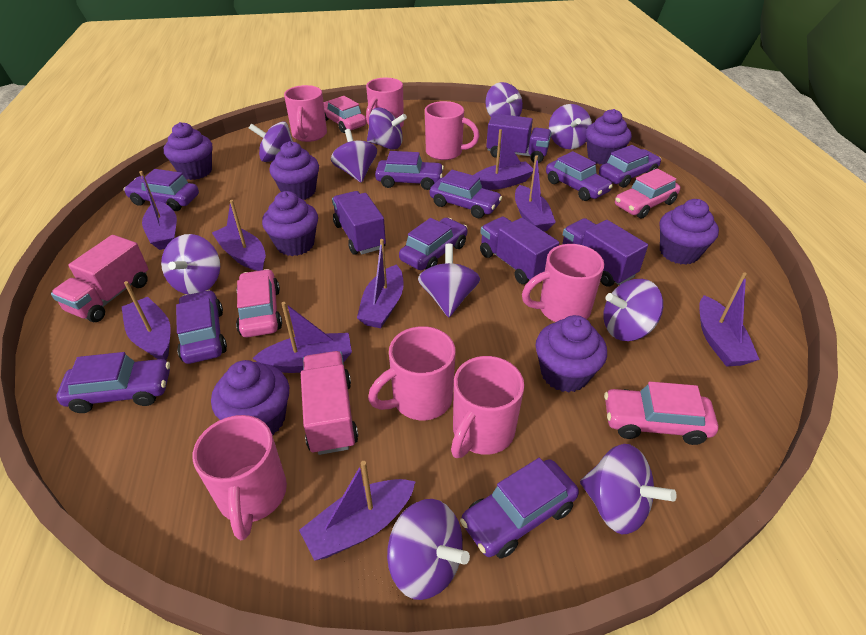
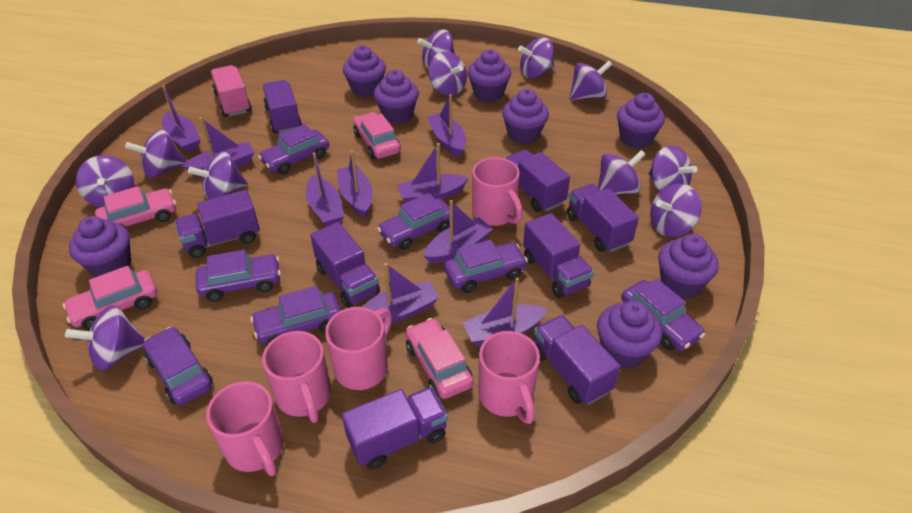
pink mug: [193,415,287,540] [284,85,327,142] [366,78,404,128] [368,326,456,420] [425,101,479,160] [451,356,524,458] [522,244,604,322] = 7 -> [206,381,284,476] [262,331,331,423] [325,307,392,390] [472,157,523,226] [478,331,540,424] = 5
pink truck: [51,235,148,322] [301,351,358,455] = 2 -> [211,65,252,117] = 1
purple car: [57,352,170,413] [124,169,199,211] [176,290,227,364] [375,151,444,190] [399,218,467,270] [430,170,502,218] [460,458,579,559] [546,151,613,201] [599,145,661,188] = 9 -> [143,327,213,405] [196,250,281,302] [250,286,341,344] [258,124,329,175] [377,193,450,250] [444,240,528,293] [621,279,705,351] = 7
purple cupcake: [164,122,212,180] [211,360,289,435] [262,191,318,256] [269,141,319,200] [535,315,607,393] [586,109,632,165] [660,199,719,265] = 7 -> [69,216,131,277] [343,45,386,98] [374,70,419,124] [468,49,511,102] [502,89,549,144] [597,301,662,369] [617,93,665,148] [658,234,719,298] = 8
purple spinning top: [161,234,220,295] [249,121,293,162] [331,129,377,183] [367,107,407,150] [387,499,470,600] [418,244,480,317] [485,82,523,117] [549,104,592,149] [580,444,677,534] [603,279,663,341] = 10 -> [65,305,146,371] [76,155,134,208] [125,129,187,178] [188,152,248,200] [417,29,455,69] [428,51,467,96] [518,37,554,78] [570,61,612,100] [598,150,646,194] [649,145,697,192] [650,183,701,237] = 11
purple truck: [332,191,386,255] [480,217,559,284] [486,113,552,163] [563,218,648,287] = 4 -> [175,190,260,258] [263,80,302,133] [310,222,380,308] [342,387,448,470] [504,149,570,212] [523,213,594,298] [534,315,620,405] [567,184,639,252] = 8

